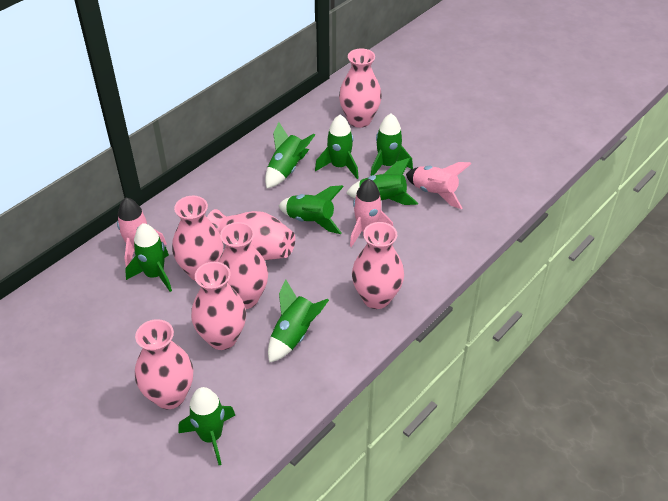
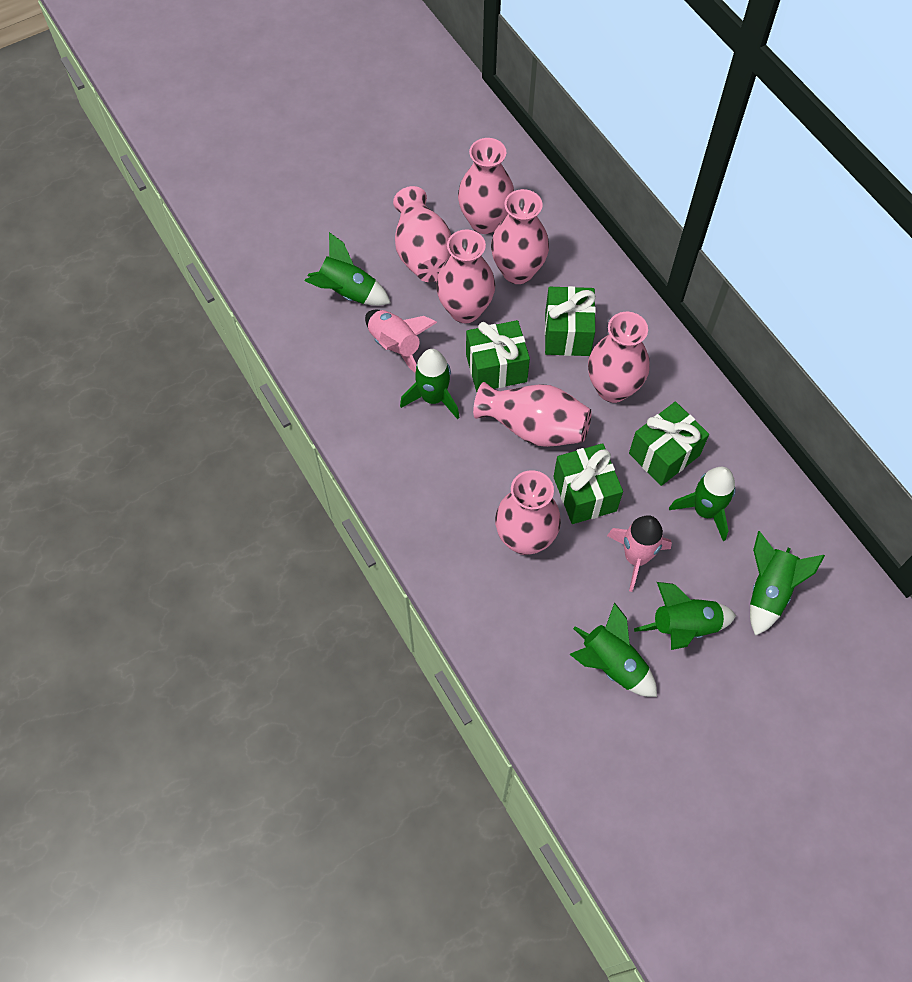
green gift: none = 0 -> [466,320,530,392] [545,286,596,356] [553,443,623,524] [629,402,709,486] = 4
green rocket: [125,223,172,292] [179,387,235,465] [265,122,315,188] [268,279,329,363] [279,185,344,234] [315,115,359,179] [346,158,418,205] [370,114,413,176] = 8 -> [305,232,390,306] [400,349,460,419] [569,602,657,697] [634,582,736,650] [669,467,735,541] [750,531,825,636] = 6
pink rocket: [117,197,167,267] [350,179,393,247] [406,162,472,209] = 3 -> [365,310,437,374] [607,515,672,592] = 2

